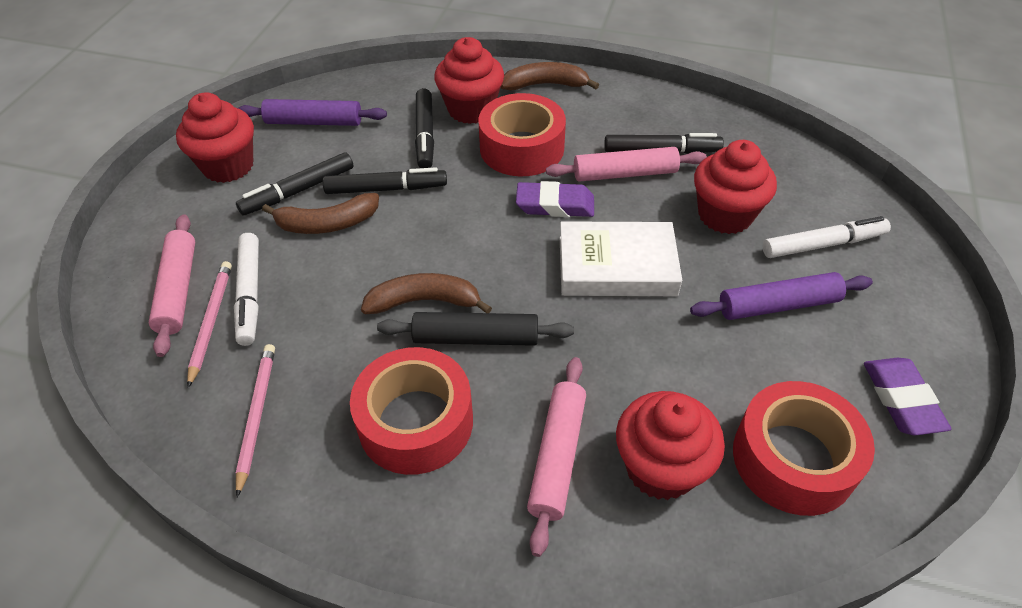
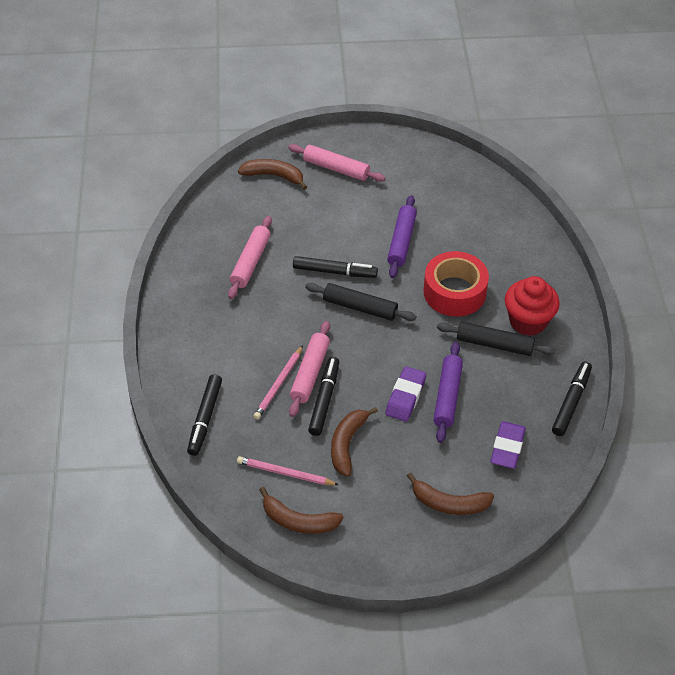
black rolling pin: [377,312,574,346] = 1 -> [305,283,417,321] [437,322,555,356] = 2
brown banana: [262,193,379,234] [361,273,492,314] [500,62,599,90] = 3 -> [238,159,307,190] [259,487,343,534] [331,407,378,477] [407,472,494,515] = 4
red cupcake: [176,92,254,183] [434,37,504,124] [616,391,725,500] [694,140,777,234] = 4 -> [505,276,560,336] = 1
red tape: [350,347,473,475] [479,93,566,176] [733,381,875,516] = 3 -> [423,251,489,317] = 1
white book: [560,221,682,296] = 1 -> none = 0
white marker: [234,233,259,346] [763,216,891,258] = 2 -> none = 0

